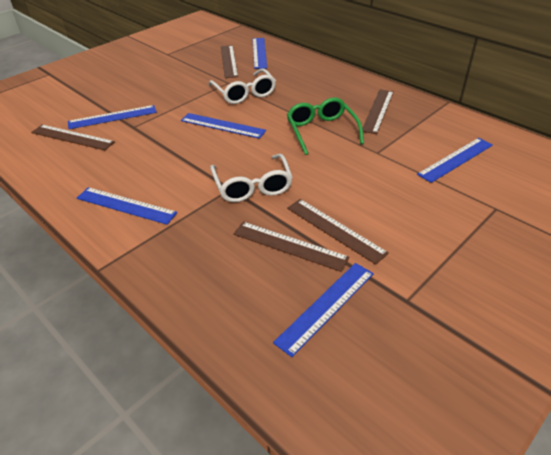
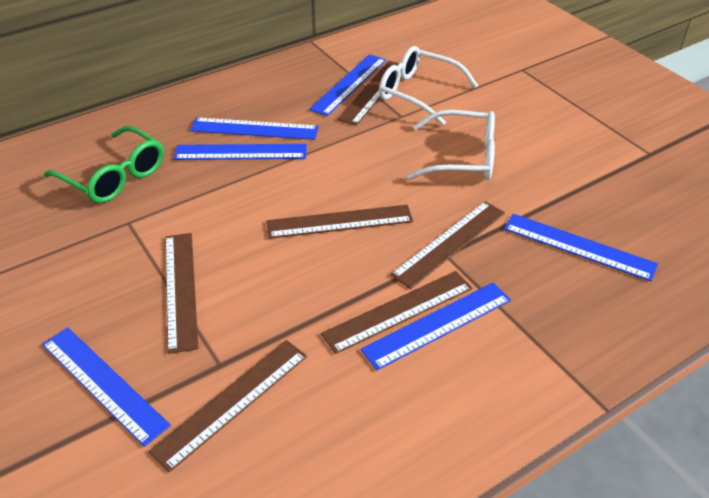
brown ruler: [31,125,115,150] [221,45,238,78] [233,222,350,272] [287,199,389,265] [362,90,394,134] = 5 -> [148,340,307,472] [165,233,199,354] [266,205,413,239] [321,271,472,354] [337,61,399,126] [390,201,505,289] = 6

